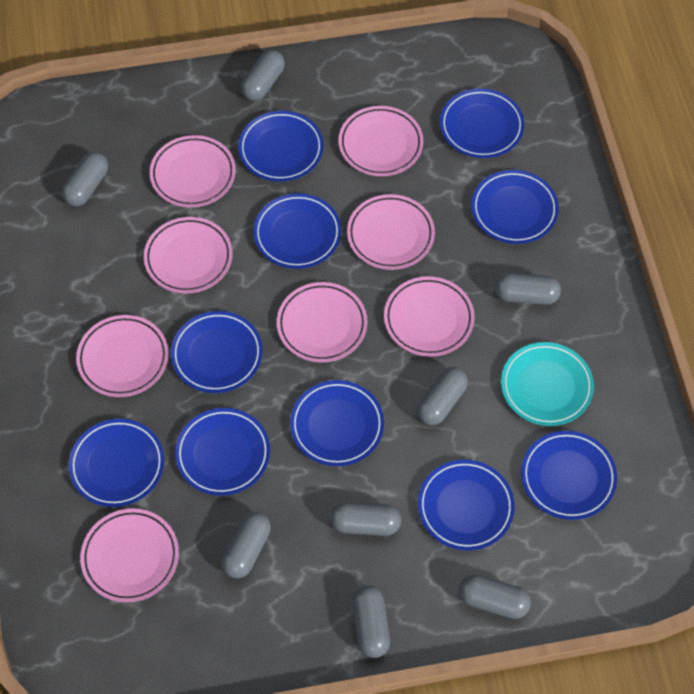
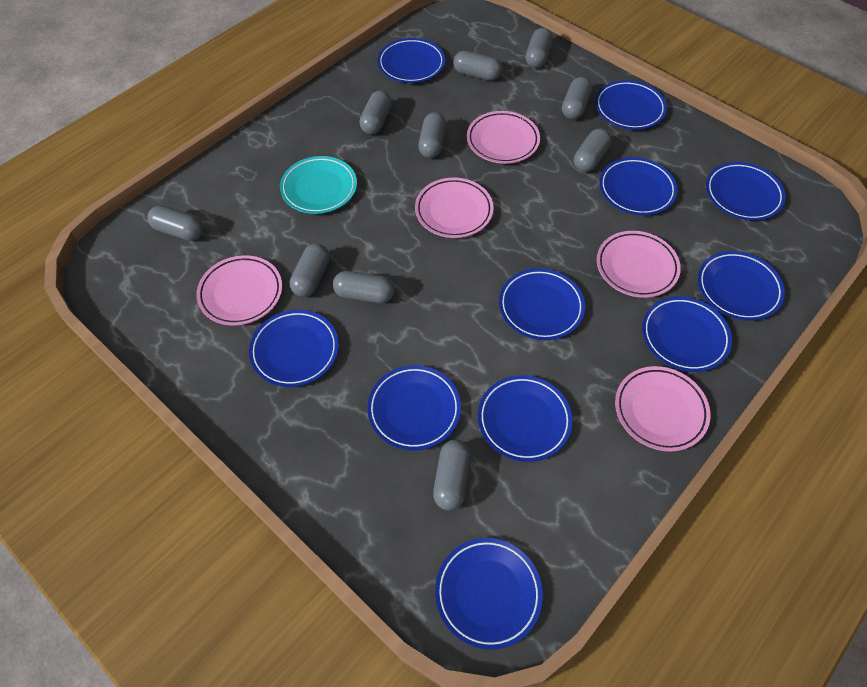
blue plate: [68,419,164,507] [171,311,263,393] [175,408,270,496] [238,111,323,181] [253,193,341,269] [290,380,384,466] [418,460,515,550] [440,88,524,158] [471,170,559,244] [521,431,617,520] = 10 -> [249,310,339,387] [367,365,461,450] [378,38,445,83] [435,538,543,650] [478,375,572,462] [499,268,585,340] [595,80,667,130] [599,157,677,215] [642,297,732,372] [698,251,785,321] [706,162,786,221] = 11
grey capsule: [62,152,108,206] [221,512,271,578] [241,50,285,101] [330,502,401,536] [352,585,390,658] [417,367,468,425] [459,574,531,619] [495,273,561,305] = 8 -> [147,205,204,241] [290,243,330,297] [333,271,395,303] [359,90,392,135] [418,112,447,158] [433,440,471,511] [453,51,502,81] [526,28,553,68] [562,77,592,120] [574,128,611,172] = 10
pink plate: [76,315,169,397] [80,508,179,602] [144,217,232,293] [150,135,236,207] [277,282,367,362] [338,106,423,176] [347,194,435,270] [384,276,475,357] = 8 -> [196,255,282,326] [415,178,494,238] [467,111,540,164] [597,231,681,298] [615,366,710,452] = 5

